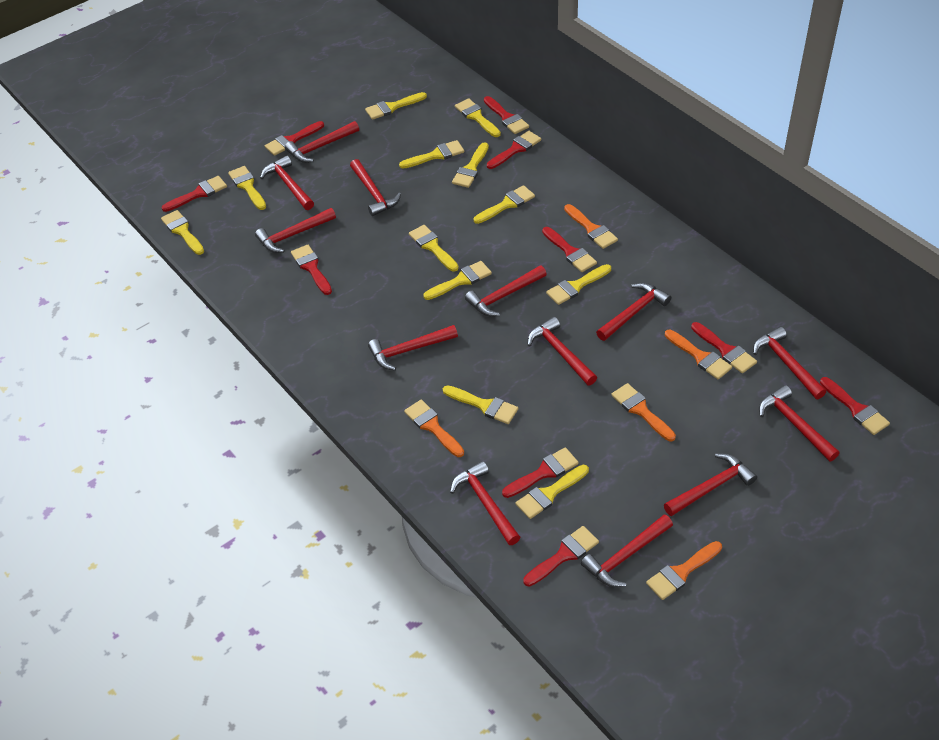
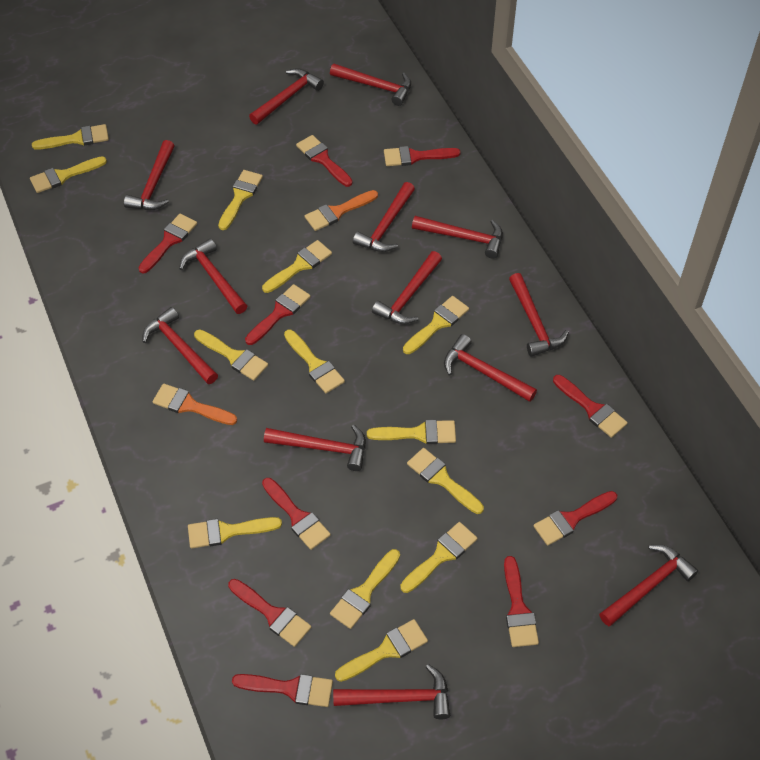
orange brush: [404,400,464,457] [564,204,618,249] [611,383,676,441] [646,541,722,600] [665,330,732,379] = 5 -> [152,384,237,425] [305,190,378,231] = 2
yellow brush: [161,210,204,255] [228,166,266,210] [365,92,427,120] [399,140,464,169] [409,225,459,272] [423,261,492,300] [443,385,518,424] [452,142,489,188] [455,98,501,137] [474,185,535,224] [515,465,589,519] [546,264,611,305] = 12 -> [30,156,107,193] [32,124,109,150] [188,517,282,549] [194,329,268,381] [218,170,263,230] [262,240,332,293] [284,330,345,393] [330,549,400,629] [335,619,428,682] [367,420,456,444] [400,522,478,593] [403,296,469,354] [407,448,484,514] = 13

